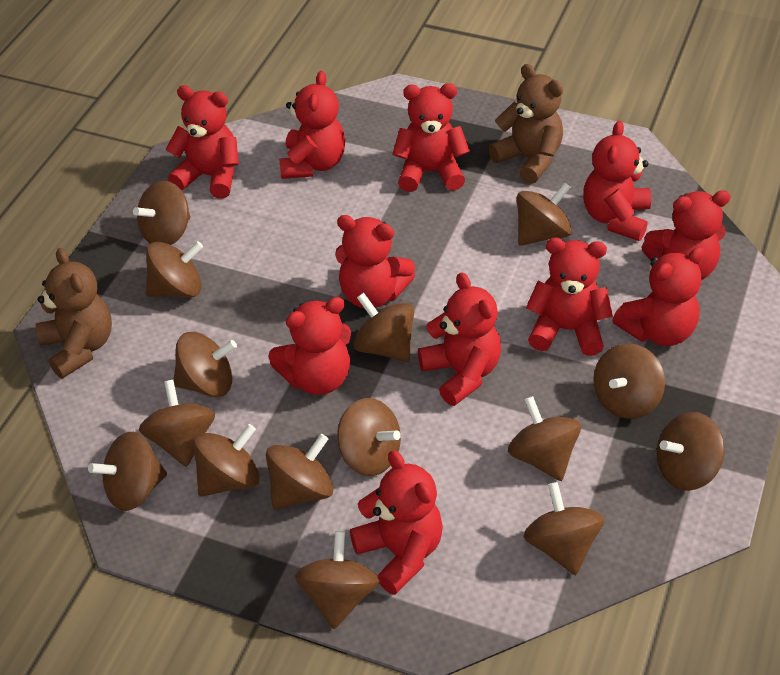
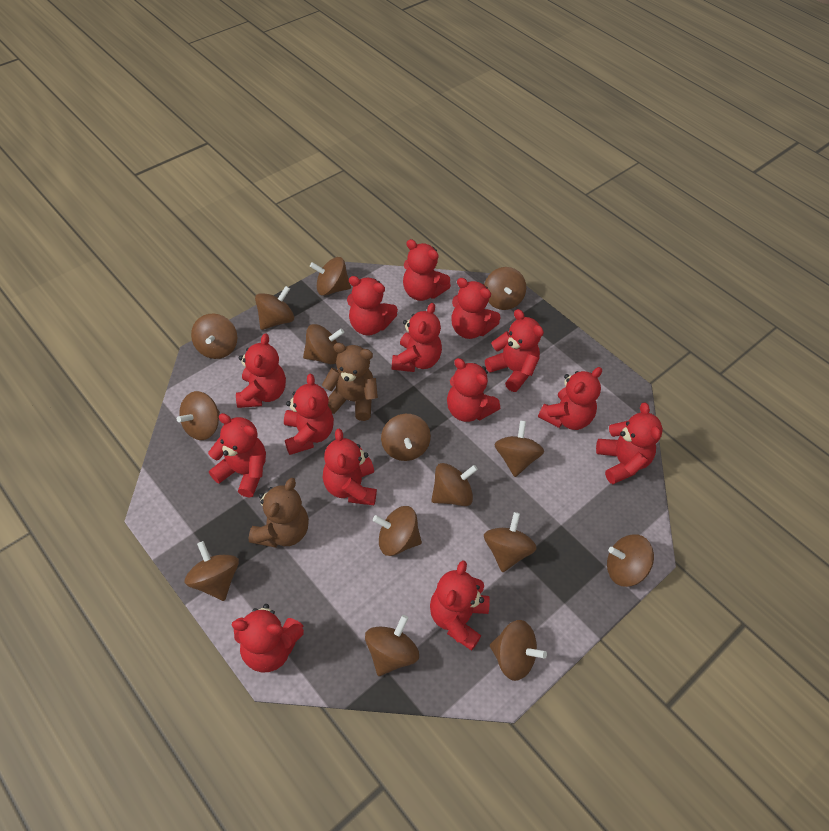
red teddy bear: [165,85,239,199] [268,297,351,395] [279,71,345,179] [335,215,415,309] [350,450,443,595] [392,83,470,192] [418,272,501,406] [526,238,613,356] [583,121,651,241] [612,247,705,346] [641,191,731,280] = 11 -> [208,413,266,497] [232,604,304,672] [236,333,286,408] [284,374,334,455] [323,429,377,505] [347,276,398,336] [392,303,442,372] [403,239,451,301] [430,560,490,651] [447,358,500,422] [452,278,501,339] [485,309,544,392] [538,367,602,430] [596,402,663,484] = 14

